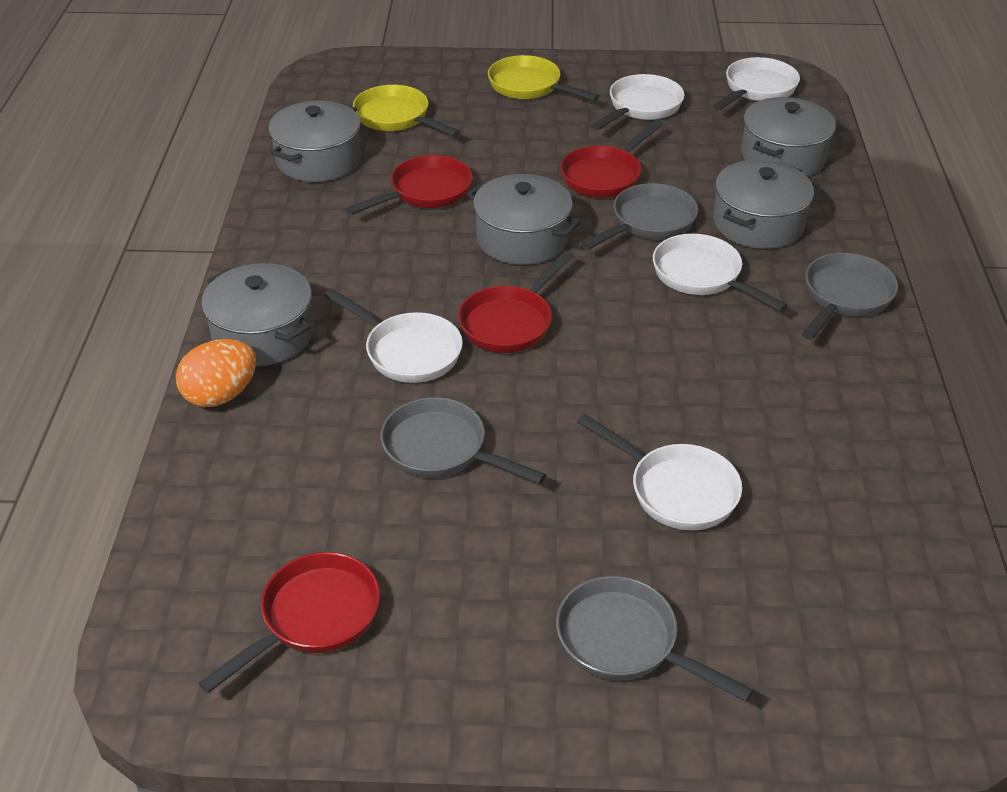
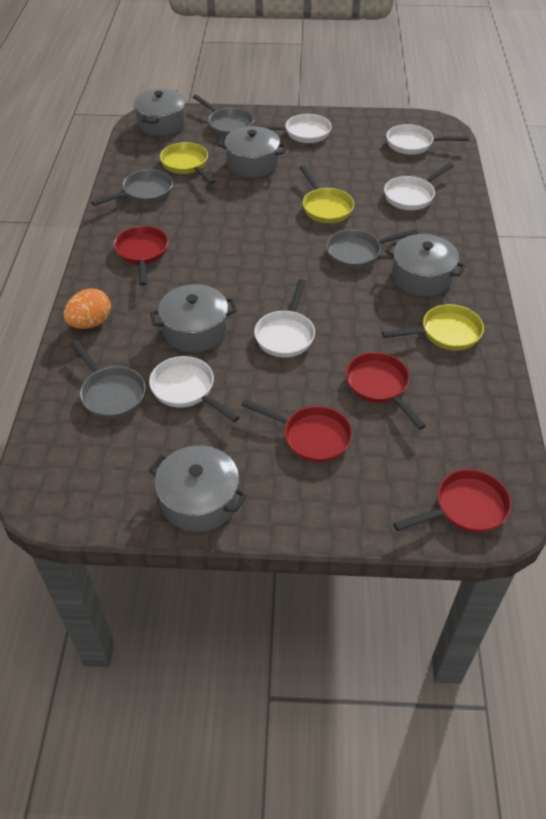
yellow pan: [353,85,460,136] [488,55,599,101] = 2 -> [160,142,215,184] [299,165,354,223] [382,304,484,351] = 3

